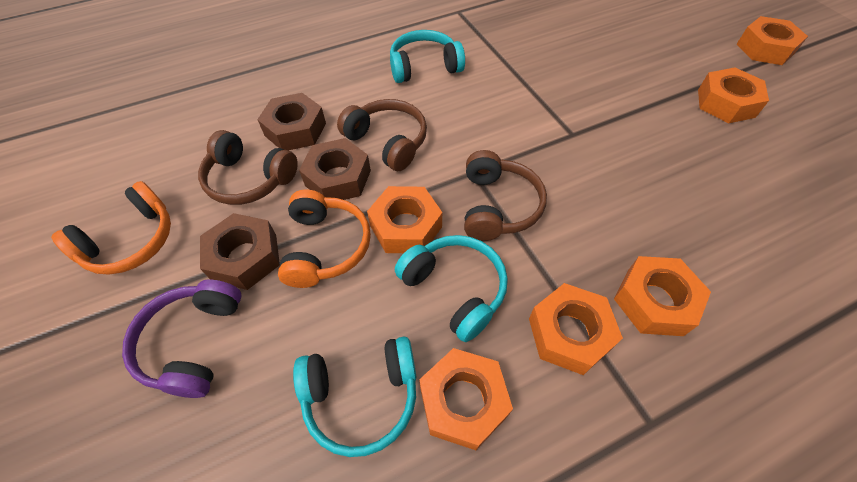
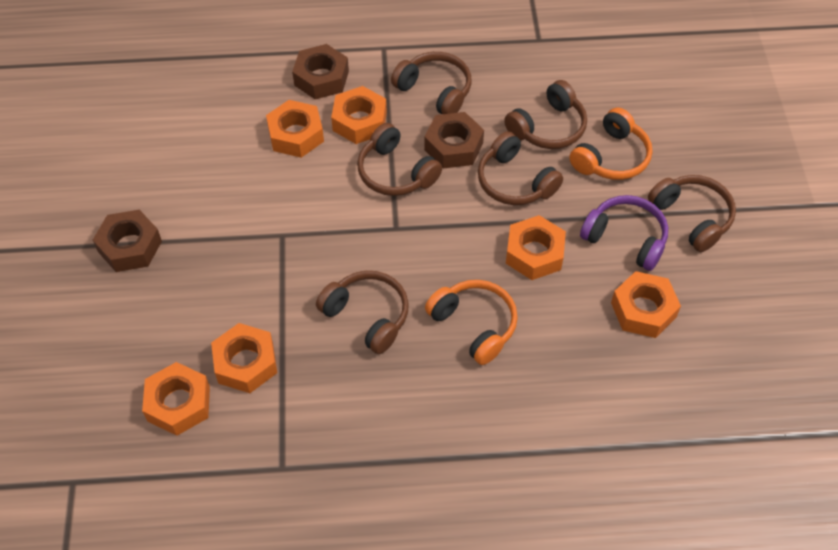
brown headphones: [198,130,298,205] [337,99,427,171] [464,150,547,241] = 3 -> [316,271,409,354] [357,123,442,196] [391,52,471,114] [478,131,563,205] [504,80,587,149] [648,175,736,252] = 6
turquoise headphones: [293,337,416,457] [390,30,465,83] [395,235,508,342] = 3 -> none = 0

